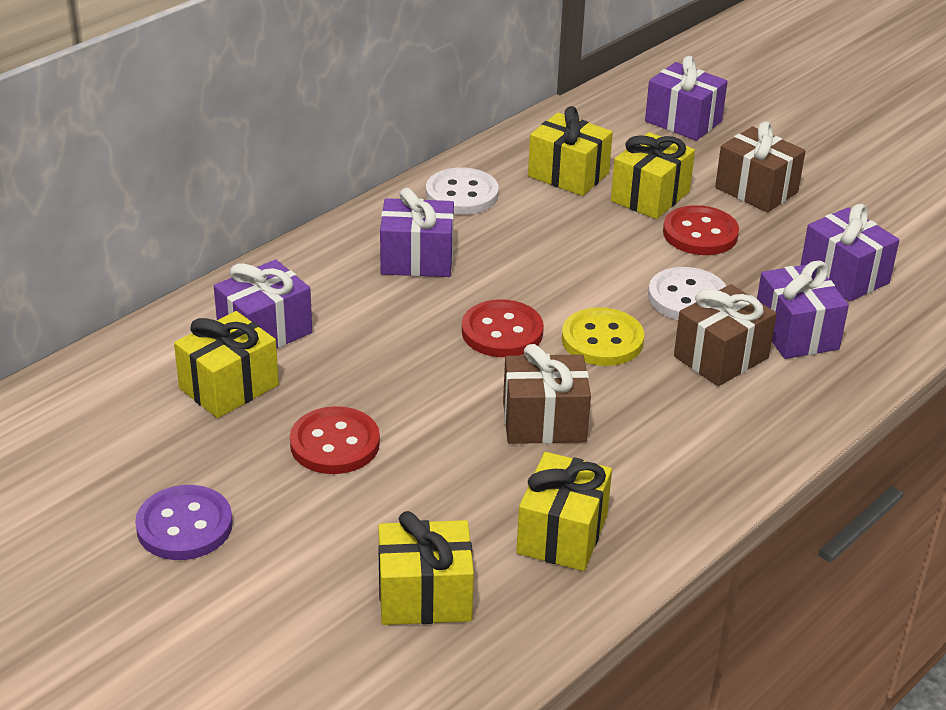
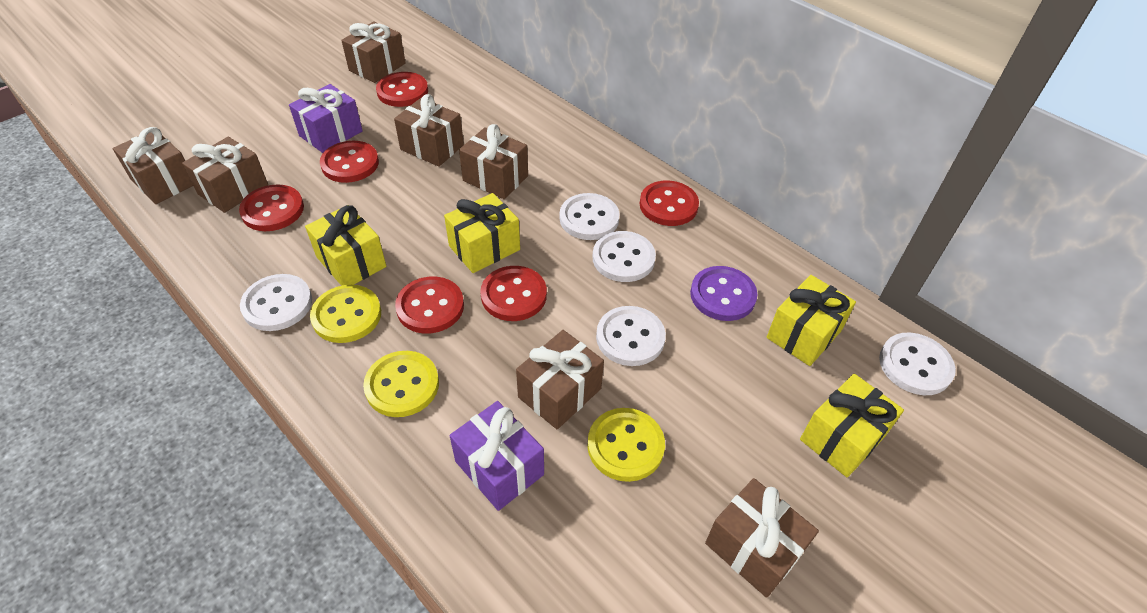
brown gift: [503,344,591,444] [674,284,777,386] [715,121,805,212] = 3 -> [113,127,193,204] [182,137,268,213] [341,21,406,83] [394,94,464,167] [459,124,528,199] [516,330,604,430] [705,478,819,598] = 7
purple gift: [214,259,312,349] [380,188,454,277] [645,56,728,141] [757,261,849,359] [800,204,899,302] = 5 -> [289,84,363,153] [450,401,544,511] = 2
red button: [290,406,380,474] [462,300,544,357] [663,205,739,255] = 3 -> [239,184,304,231] [320,141,379,183] [376,72,428,107] [395,276,464,334] [480,266,547,321] [640,181,699,226] = 6
white button: [426,167,499,215] [648,267,726,320] = 2 -> [240,274,312,331] [560,193,620,240] [593,231,656,282] [596,306,666,366] [879,333,956,395] = 5
yellow button: [562,307,644,366] = 1 -> [310,285,381,343] [363,351,439,417] [587,408,665,482] = 3
yellow gift: [174,311,279,418] [378,511,474,625] [516,452,612,571] [528,106,613,196] [611,132,695,219] = 5 -> [305,205,386,286] [444,193,520,273] [767,275,856,366] [800,374,904,477] = 4

